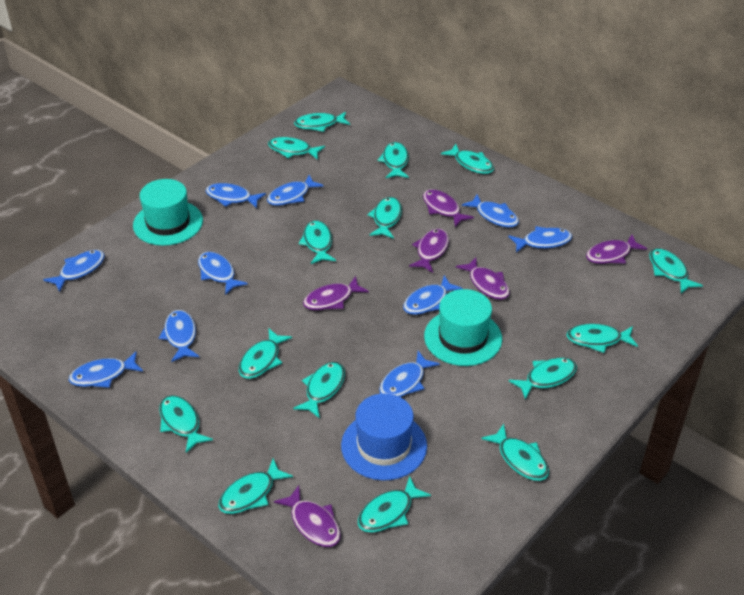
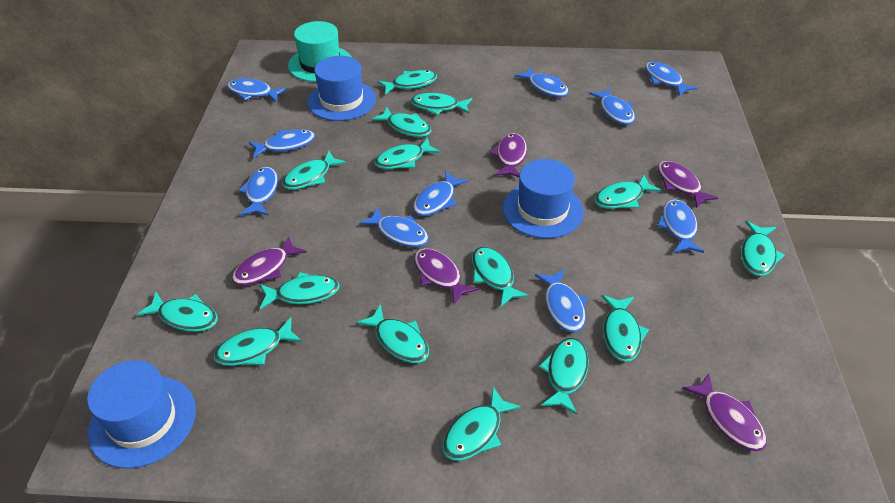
blue hat: [341,393,427,480] = 1 -> [87,360,196,469] [307,56,376,121] [503,159,584,239] = 3
purple fish: [274,485,341,547] [303,276,369,310] [409,229,449,273] [423,189,474,227] [456,257,510,300] [586,235,647,264] = 6 -> [232,236,307,286] [414,248,479,304] [490,133,527,177] [657,161,718,208] [682,373,766,451] = 5
turquoise hat: [133,179,203,246] [424,289,502,366] = 2 -> [288,21,351,82] = 1

